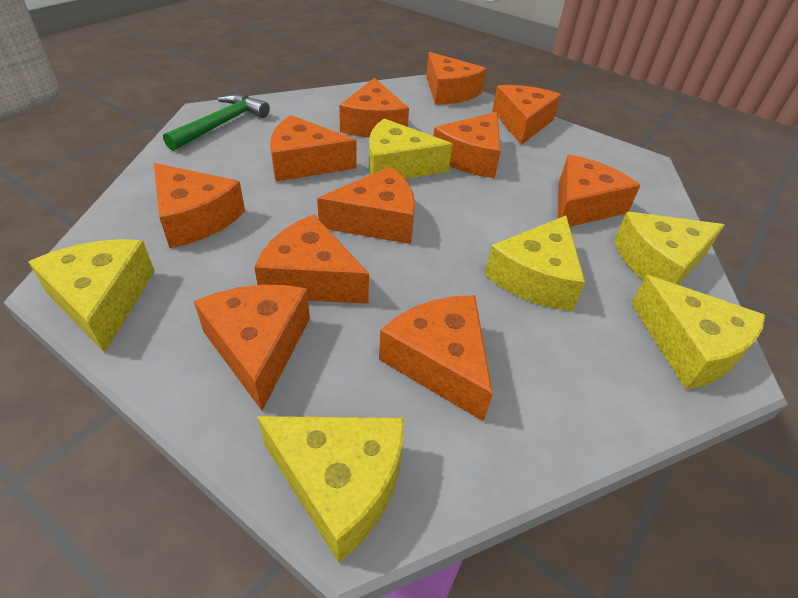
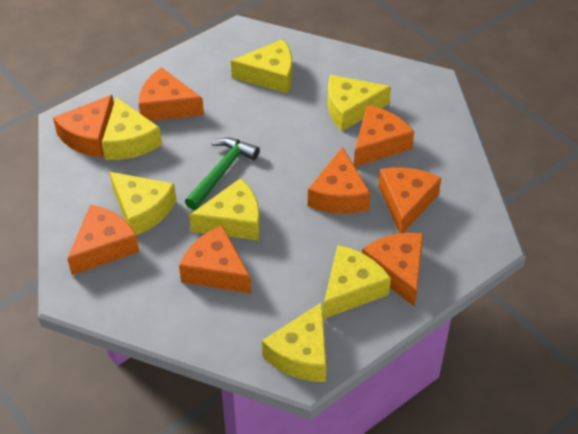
orange cheese: [154,163,245,248] [194,285,310,411] [254,214,369,304] [270,115,356,182] [317,166,415,244] [339,78,409,137] [379,295,493,422] [426,52,487,105] [434,112,501,178] [492,85,561,145] [558,154,641,227] = 11 -> [53,95,114,157] [67,205,139,275] [139,67,204,121] [179,226,251,293] [308,147,371,214] [354,105,414,167] [362,233,423,307] [378,167,441,233] = 8
yellow cheese: [29,239,155,353] [257,416,405,563] [369,119,453,179] [485,215,585,311] [614,212,724,285] [631,275,765,389] = 6 -> [102,97,162,160] [110,172,176,235] [189,178,260,240] [231,39,292,94] [262,302,326,382] [323,245,391,319] [328,75,391,131] = 7

